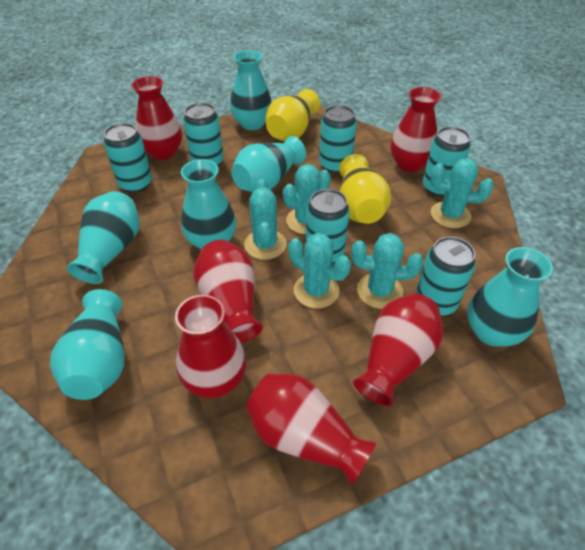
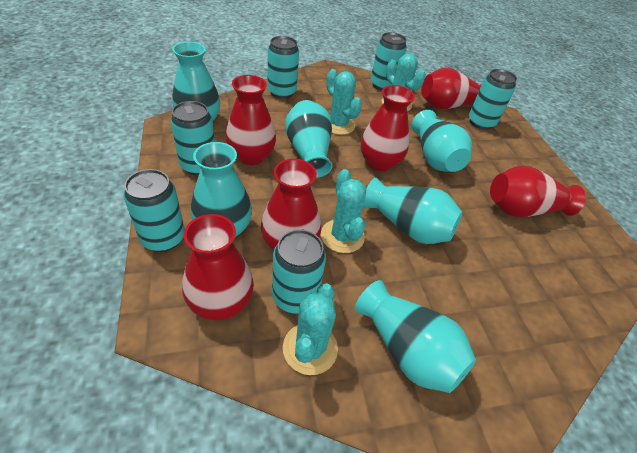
turquoise cactus: [244,179,287,260] [283,164,331,234] [288,233,351,308] [351,233,424,309] [430,158,494,228] = 5 -> [283,283,338,375] [321,169,366,253] [326,69,362,135] [382,54,426,111] = 4
yellow vase: [265,89,320,141] [339,154,391,224] = 2 -> none = 0

